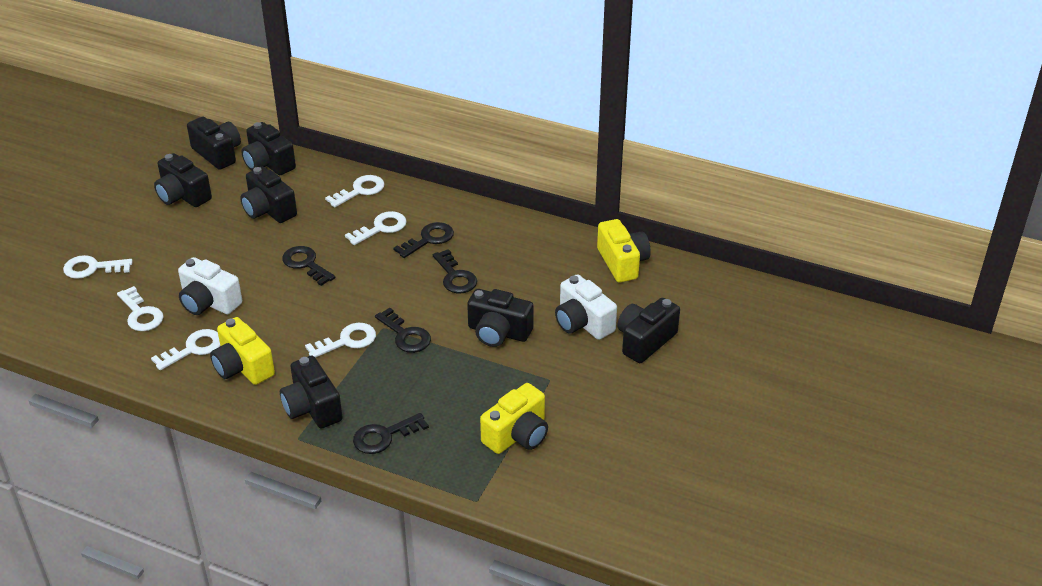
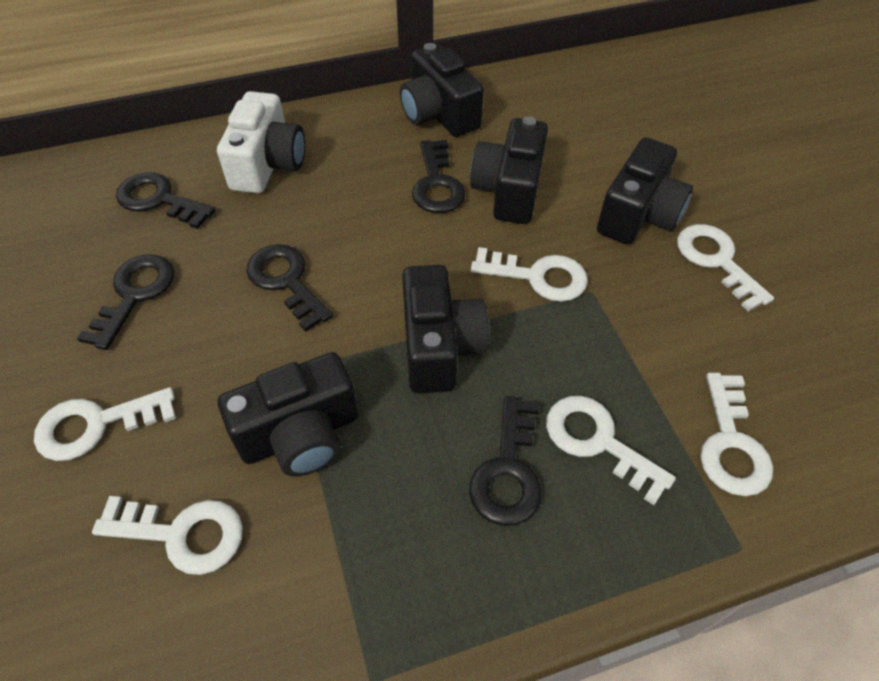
black camera: [154,153,212,207] [187,117,241,170] [240,167,297,223] [241,122,296,175] [280,356,343,429] [467,289,534,347] [617,298,680,363] = 7 -> [218,352,358,477] [400,43,484,137] [402,265,489,394] [470,116,548,224] [597,137,693,245] = 5
white camera: [178,257,242,315] [555,274,617,340] = 2 -> [217,91,305,194] = 1
yellow camera: [210,317,275,385] [480,383,548,454] [597,219,651,282] = 3 -> none = 0

